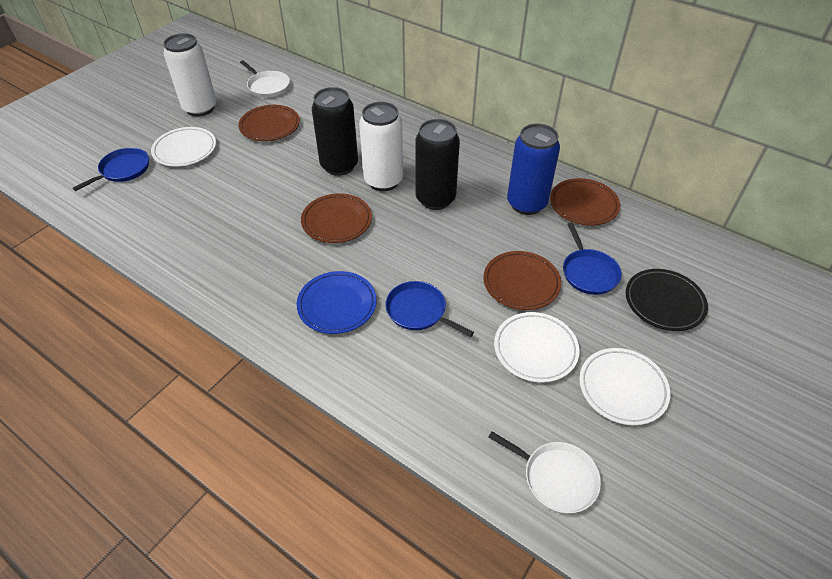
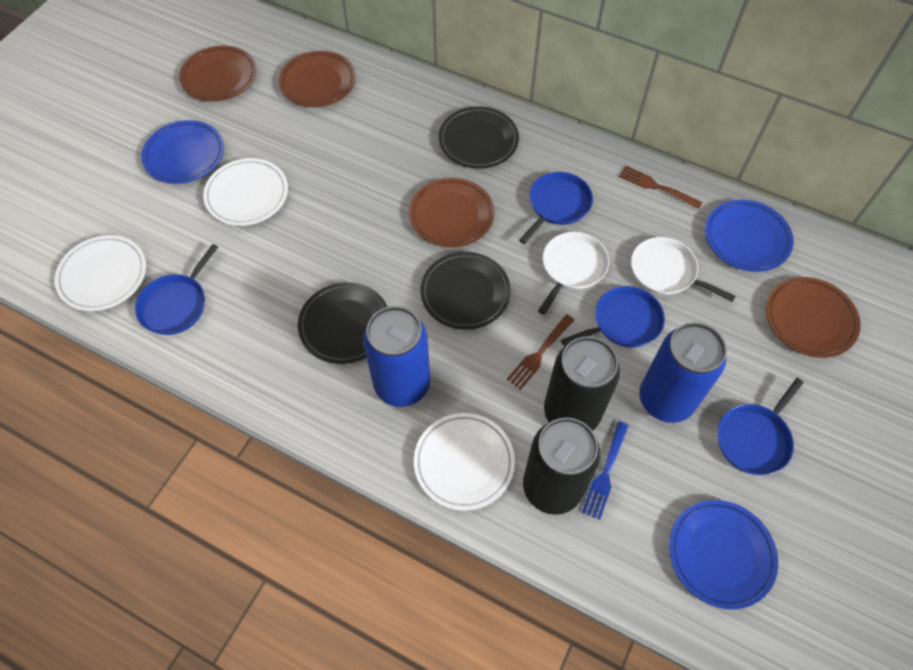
black plate: [626,269,708,331] = 1 -> [298,282,388,364] [420,252,511,330] [439,106,519,168] = 3
blue can: [507,123,560,215] = 1 -> [363,306,430,407] [639,322,727,423] = 2
blue fork: none = 0 -> [582,421,629,520] = 1
blue pan: [73,148,149,191] [385,281,474,337] [563,223,622,295] = 3 -> [135,244,218,335] [519,172,593,244] [561,286,665,348] [717,378,804,475] = 4
blue plate: [297,271,377,334] = 1 -> [141,120,224,184] [669,500,778,609] [705,200,794,272] = 3
brown fork: none = 0 -> [507,314,574,390] [619,166,702,209] = 2
white can: [163,33,217,117] [359,102,403,191] = 2 -> none = 0

